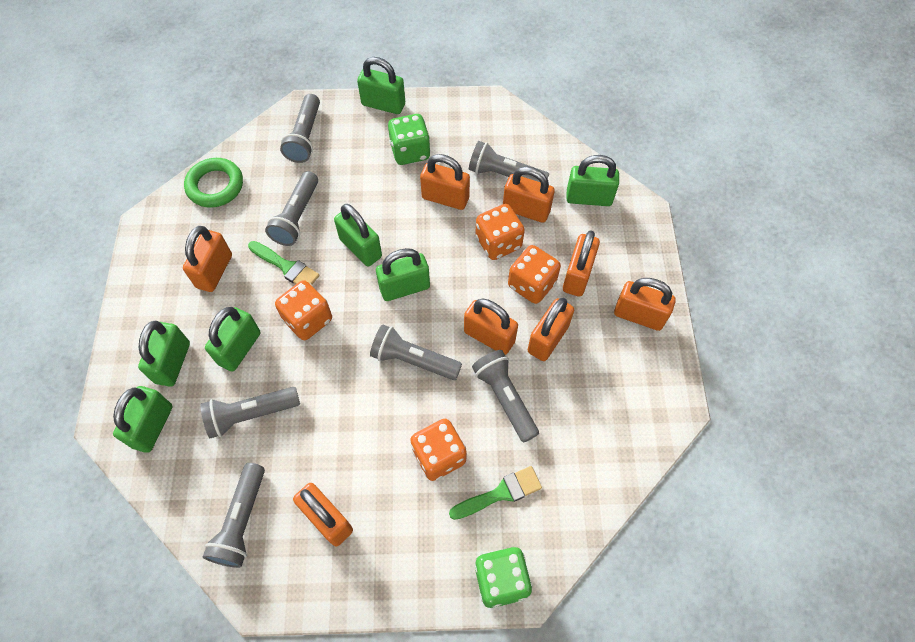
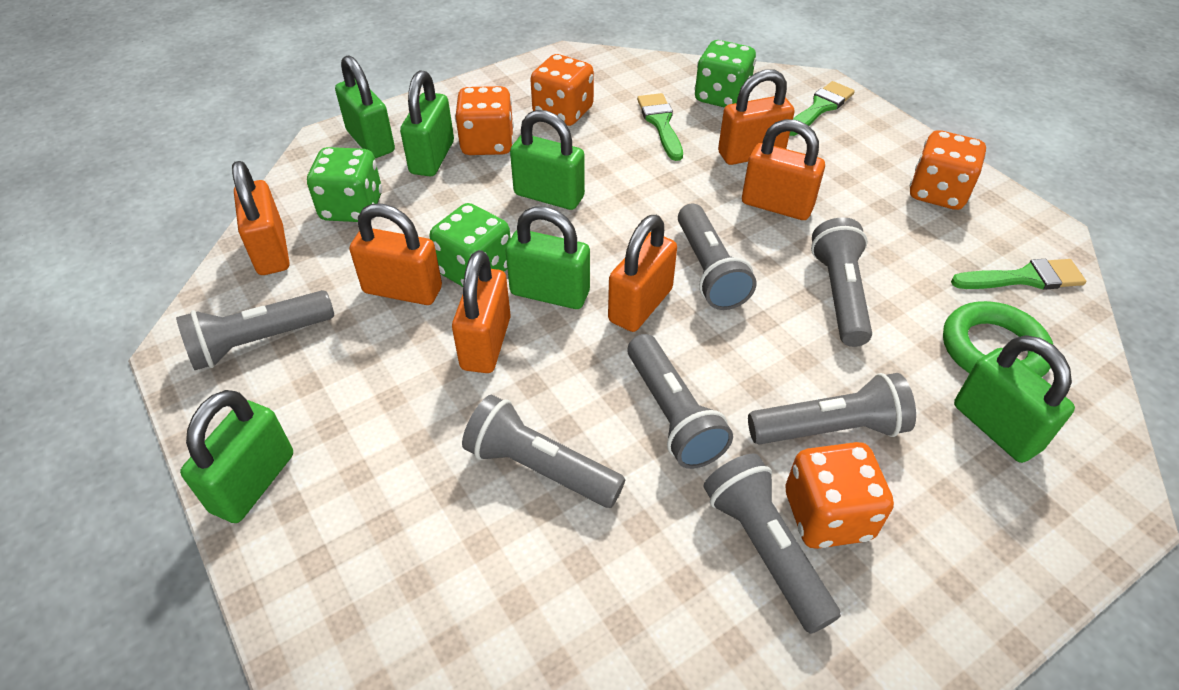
green brush: [248,241,320,284] [449,466,542,520] = 2 -> [637,93,683,161] [789,81,855,136] [951,259,1086,290] = 3
green dice: [388,114,431,165] [475,547,532,609] = 2 -> [307,147,382,222] [429,203,511,287] [694,40,756,108] = 3
green padlock: [113,386,173,453] [138,321,190,387] [205,307,260,372] [334,204,382,266] [357,57,405,114] [376,248,430,301] [566,155,619,206] = 7 -> [180,390,293,523] [335,55,395,158] [400,70,454,176] [506,206,590,309] [510,110,585,210] [954,335,1075,463] = 6
orange padlock: [183,226,232,292] [293,483,353,546] [420,154,470,210] [464,298,518,355] [503,166,555,223] [528,298,574,361] [563,230,600,297] [614,278,676,331] = 8 -> [232,161,289,275] [350,204,442,305] [452,250,511,373] [608,215,677,332] [718,69,795,165] [742,119,825,220] = 6

